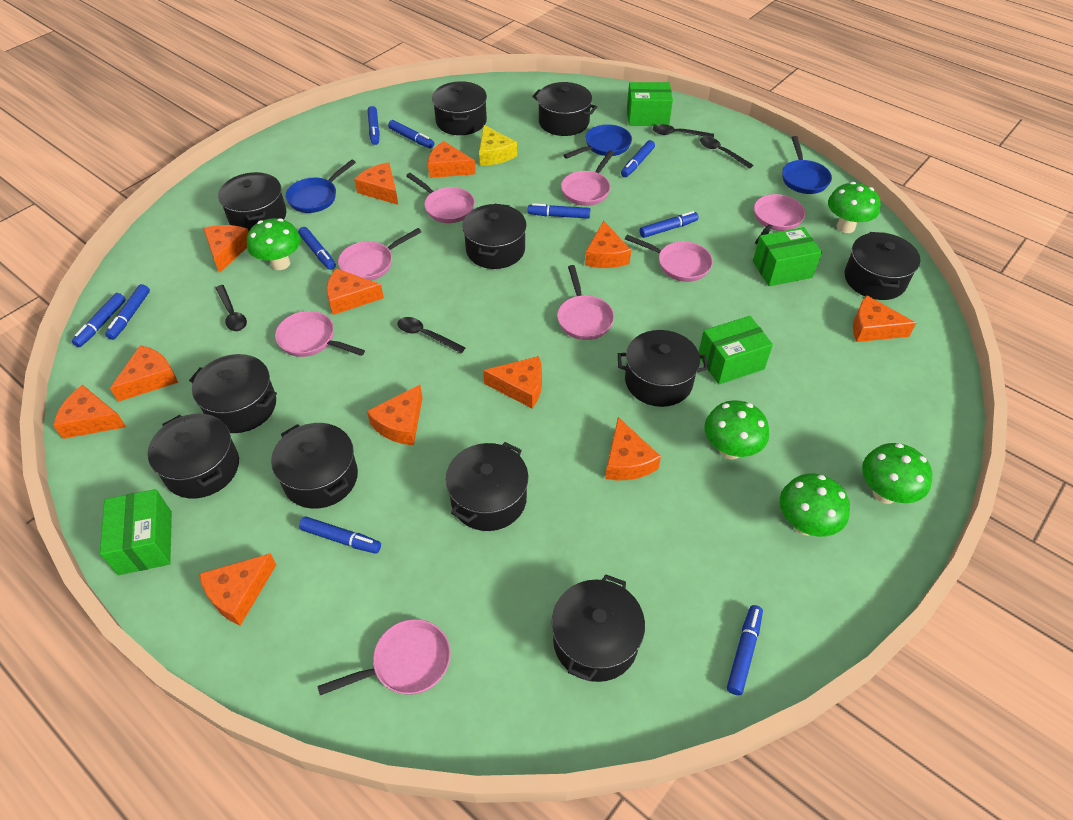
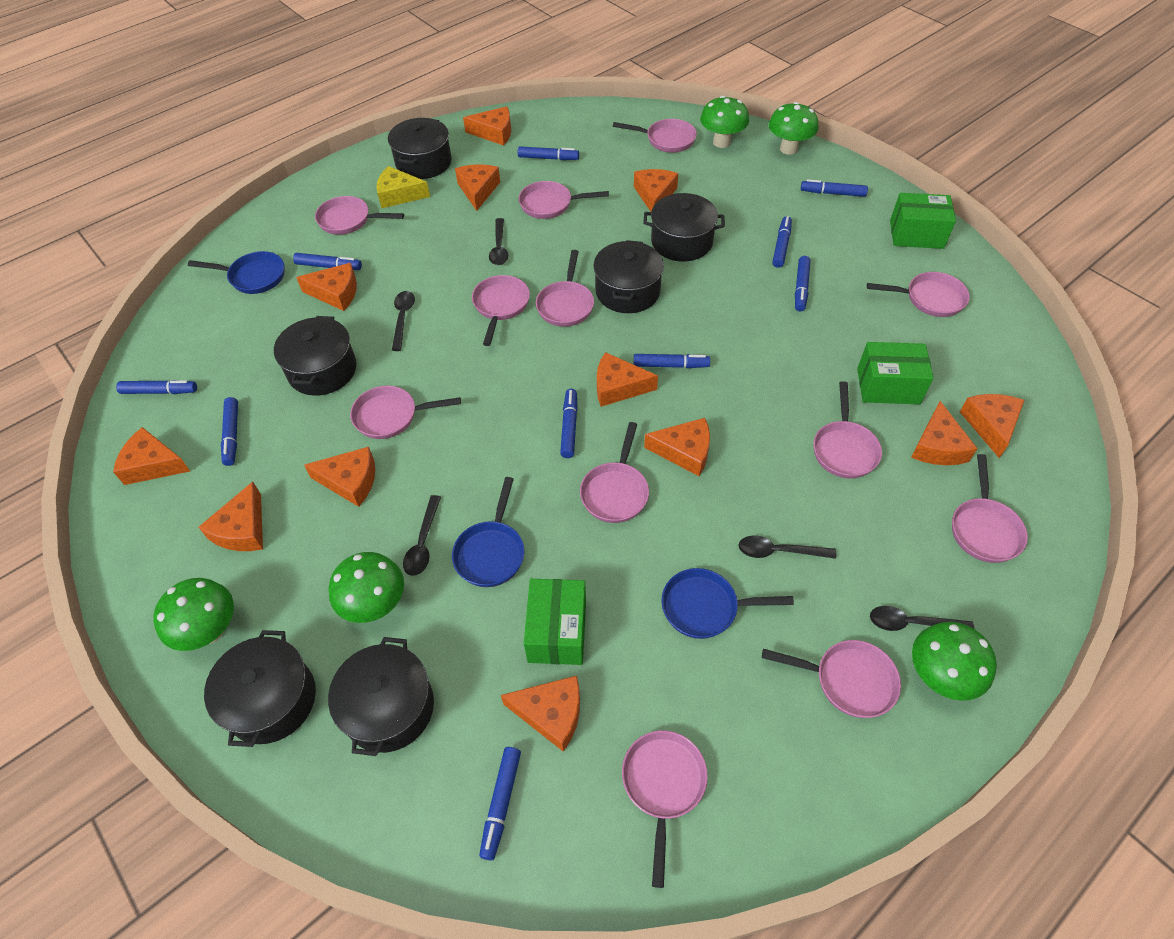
black pot: [148,414,239,498] [189,354,277,433] [218,172,286,231] [271,423,358,509] [432,81,487,135] [445,442,528,531] [462,204,527,269] [532,82,597,136] [552,574,645,682] [618,330,708,407] [845,232,921,300] = 11 -> [204,630,316,747] [274,316,357,396] [328,637,434,756] [388,118,452,179] [593,240,664,313] [644,193,725,262] = 6
black spoon: [215,285,247,331] [397,317,466,353] [653,124,714,138] [700,137,753,169] = 4 -> [392,291,415,351] [403,495,441,576] [489,218,508,265] [738,535,836,559] [870,606,974,631] = 5
green box: [100,489,172,575] [627,82,673,126] [699,316,773,384] [753,227,822,286] = 4 -> [524,579,586,665] [857,342,933,404] [890,193,956,249] = 3
pink pan: [275,311,365,357] [317,619,451,695] [338,228,421,281] [406,173,475,223] [557,265,614,340] [561,150,615,206] [625,235,713,282] [754,194,806,244] = 8 -> [315,196,404,235] [350,386,461,439] [472,275,530,346] [518,181,609,219] [536,250,594,327] [580,422,649,523] [613,119,697,153] [622,730,708,888] [762,640,901,718] [813,381,882,478] [867,272,970,317] [952,454,1028,563] = 12

